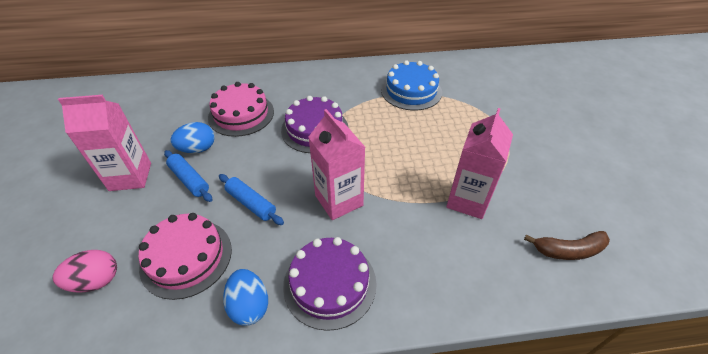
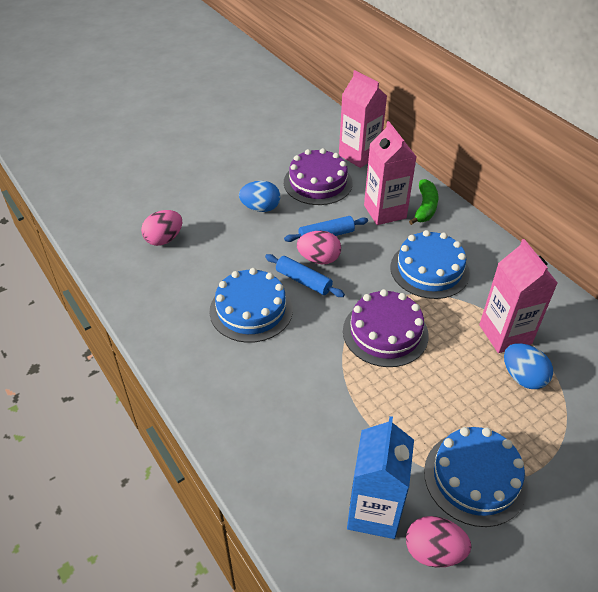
blue cake: [381,60,442,111] = 1 -> [210,268,293,343] [390,230,470,299] [424,427,528,527] = 3
blue carton: none = 0 -> [347,416,414,539] = 1
brown banana: [524,231,610,260] = 1 -> none = 0
green banana: none = 0 -> [409,179,438,225] = 1
pink cake: [138,213,232,300] [208,82,274,137] = 2 -> none = 0
pink egg: [53,250,117,293] = 1 -> [141,210,182,246] [297,231,341,264] [406,516,472,568] = 3

